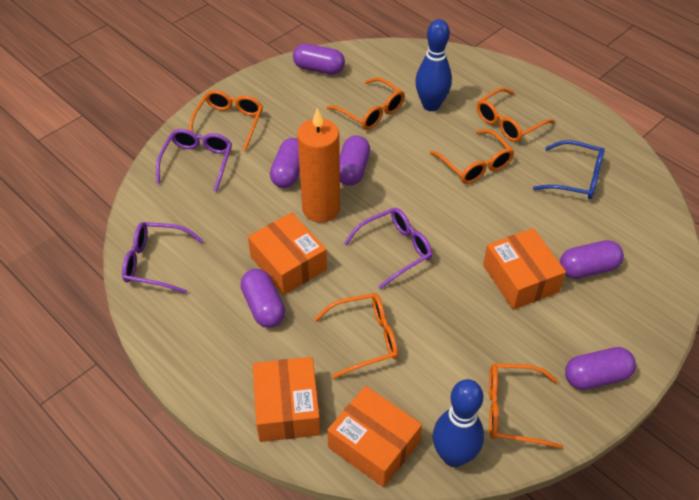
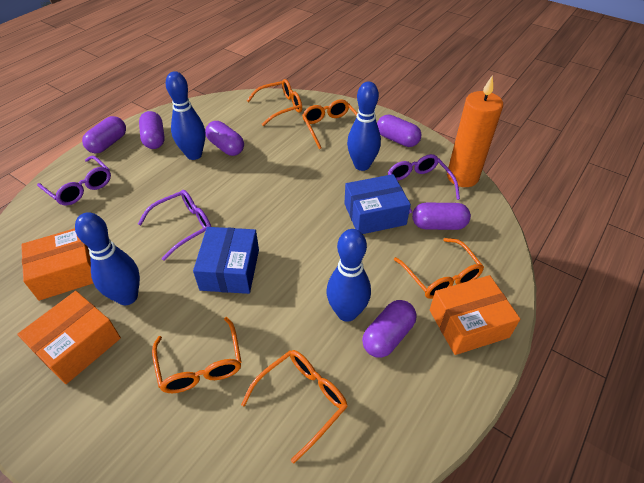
blue bowling pin: [415,19,452,111] [433,379,484,467] = 2 -> [75,212,140,305] [166,71,205,160] [326,229,371,322] [347,81,381,171] = 4
blue box: none = 0 -> [193,227,259,294] [344,174,411,234] = 2
blue glasses: [533,140,605,199] = 1 -> none = 0
orange box: [248,212,327,295] [253,357,321,442] [327,386,422,488] [483,228,566,310] = 4 -> [17,291,121,384] [21,228,93,301] [430,275,520,355] = 3
orange glasses: [189,90,263,151] [314,293,398,379] [327,77,405,130] [430,129,514,184] [477,88,555,142] [489,363,563,449] = 6 -> [152,317,241,393] [241,350,348,463] [247,79,302,126] [302,99,357,149] [394,238,484,299] = 5

